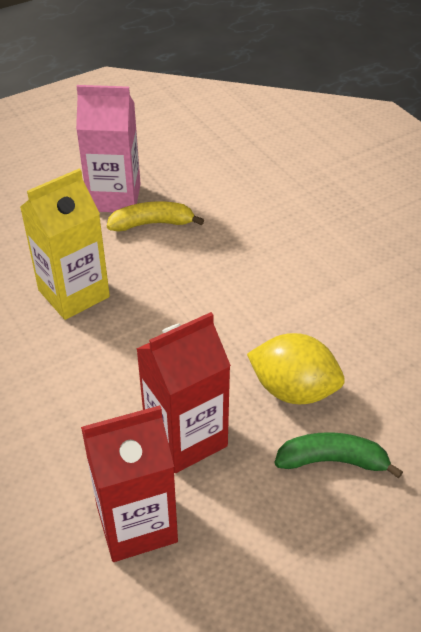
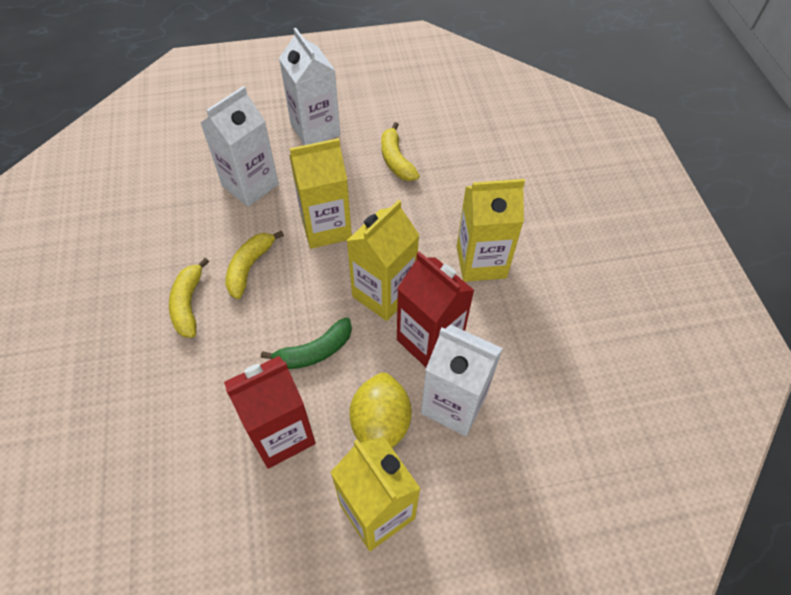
pink carton: [76,85,141,212] = 1 -> none = 0
white carton: none = 0 -> [200,86,279,207] [279,28,341,145] [421,324,503,436] = 3
yellow banana: [107,201,204,232] = 1 -> [169,258,209,338] [225,231,284,299] [381,122,420,181] = 3
yellow carton: [20,168,110,320] = 1 -> [289,138,352,249] [330,437,421,551] [347,200,419,321] [457,179,525,282] = 4

